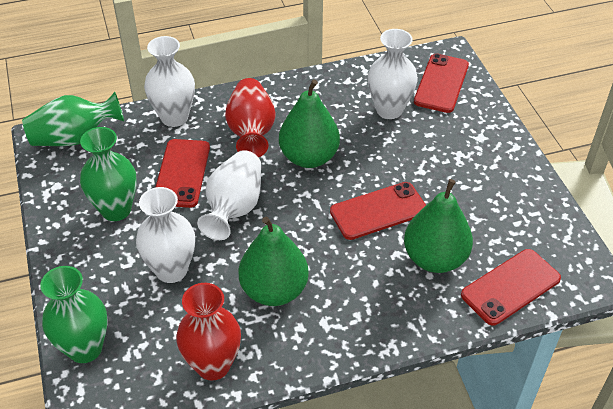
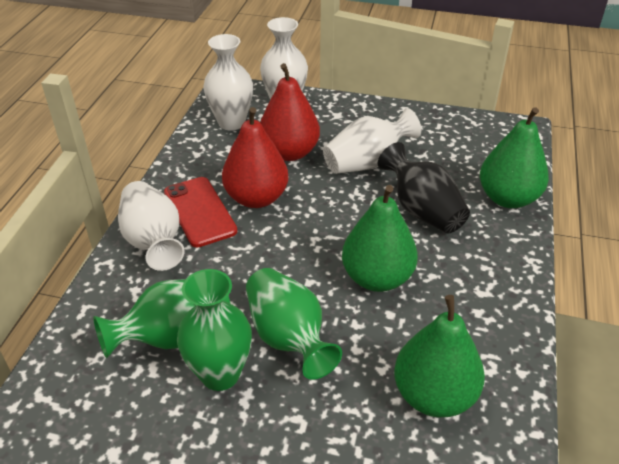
black vase: none = 0 -> [378,142,470,233] = 1
red pear: none = 0 -> [222,107,289,208] [260,63,320,161] = 2
red phone: [156,139,210,208] [330,182,426,240] [414,54,469,113] [461,249,561,325] = 4 -> [164,177,237,248] = 1
red vase: [176,283,241,381] [225,78,276,157] = 2 -> none = 0

